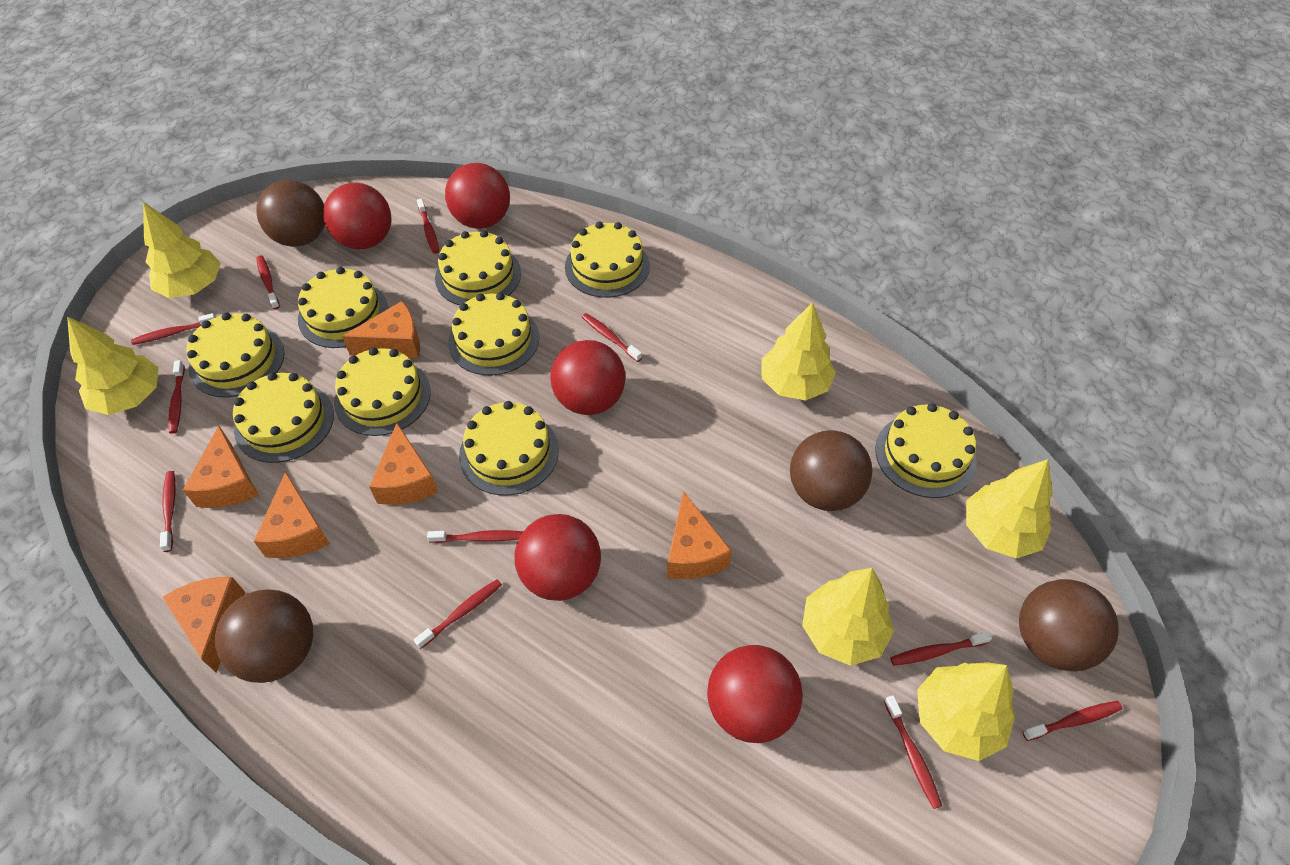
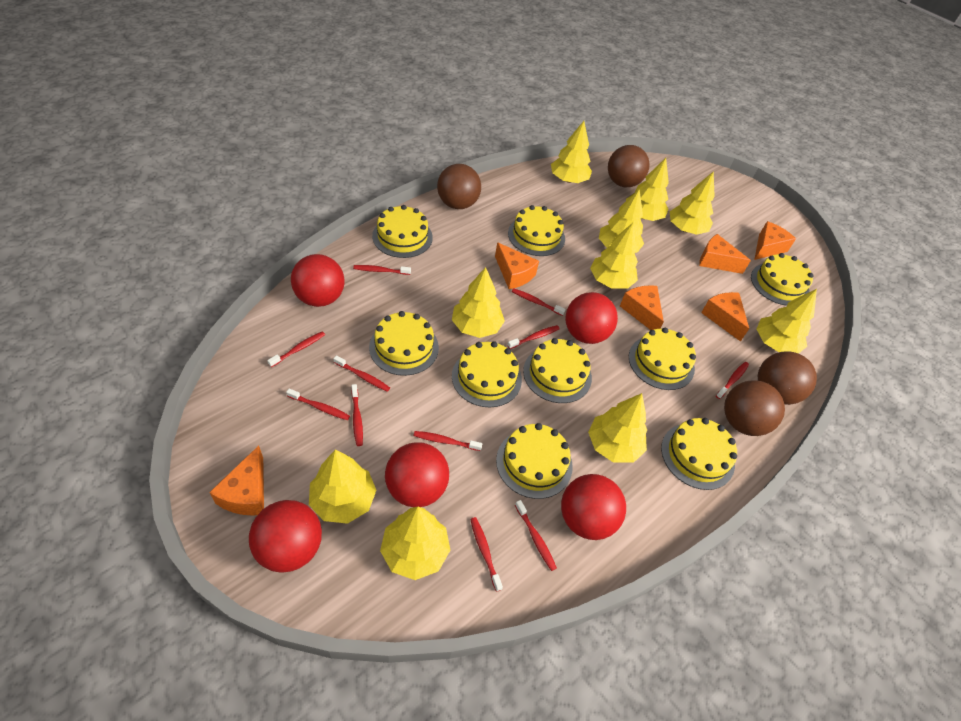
yellow tree: [67,316,159,415] [143,202,221,298] [761,302,836,401] [802,568,894,666] [917,662,1015,761] [966,459,1053,558] = 6 -> [309,449,377,524] [380,507,450,580] [452,267,505,338] [551,121,592,183] [588,393,647,463] [590,223,638,288] [599,189,644,253] [626,158,669,221] [670,171,715,235] [757,289,817,353] = 10

